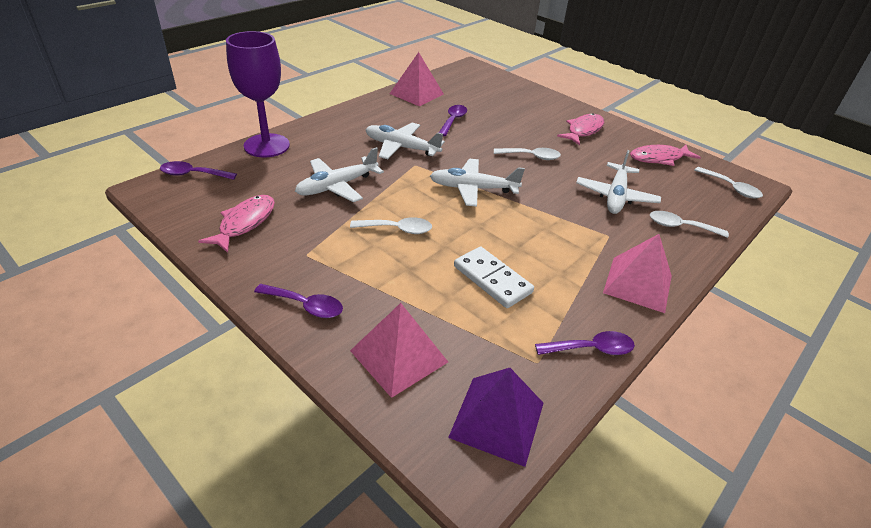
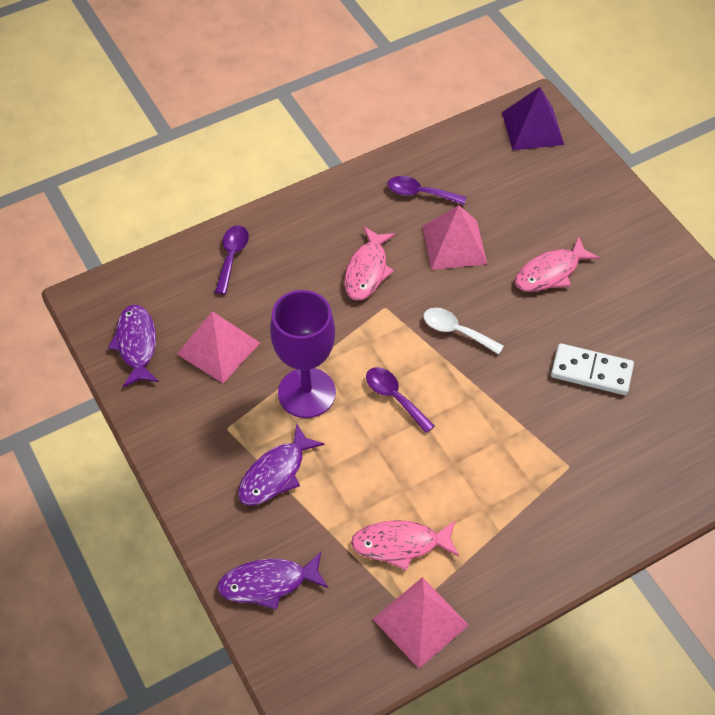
purple fish: none = 0 -> [108,305,159,387] [217,552,328,610] [238,423,325,506] = 3
purple spoon: [160,161,237,180] [254,284,343,318] [439,105,467,136] [535,331,635,355] = 4 -> [215,225,249,294] [366,367,435,433] [388,176,466,205] = 3
white plane: [295,147,384,202] [365,123,445,159] [430,159,525,207] [576,150,661,214] = 4 -> none = 0
white spoon: [350,217,432,234] [494,148,561,160] [650,211,729,238] [694,167,763,198] = 4 -> [423,308,504,354] = 1

